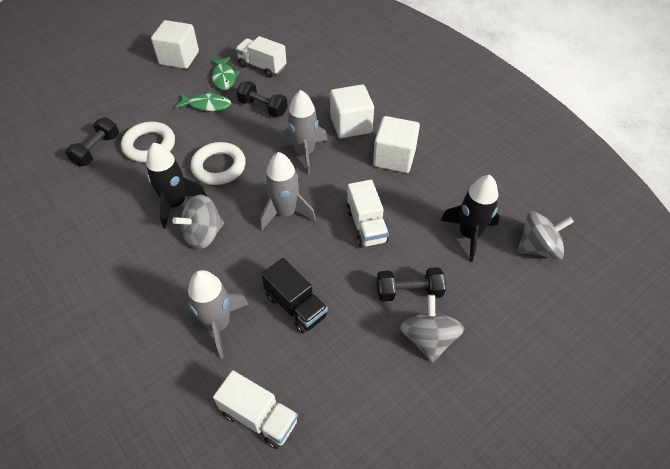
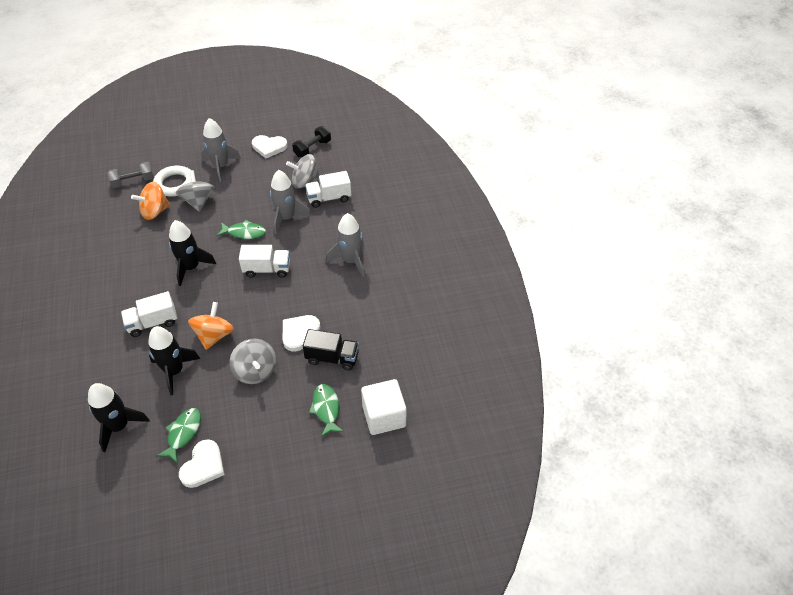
black dumbbell: [65,117,119,167] [236,81,288,117] [377,267,446,302] = 3 -> [292,126,331,158] = 1
black rocket: [146,142,207,229] [440,175,500,262] = 2 -> [88,383,150,452] [148,326,200,395] [169,220,216,286] = 3
green fish: [175,91,231,111] [211,57,240,90] = 2 -> [156,408,201,464] [216,220,266,239] [309,384,344,437] = 3
grey dumbbell: none = 0 -> [107,162,154,188] = 1
orange spinning top: none = 0 -> [131,182,170,220] [188,302,234,350] = 2
white cube: [151,20,199,69] [330,84,374,138] [373,116,420,173] = 3 -> [361,379,407,435] = 1
white heart: none = 0 -> [179,439,225,488] [252,135,288,158] [283,315,320,352] = 3
white ring: [121,122,175,162] [190,142,246,185] = 2 -> [153,166,191,197] = 1

